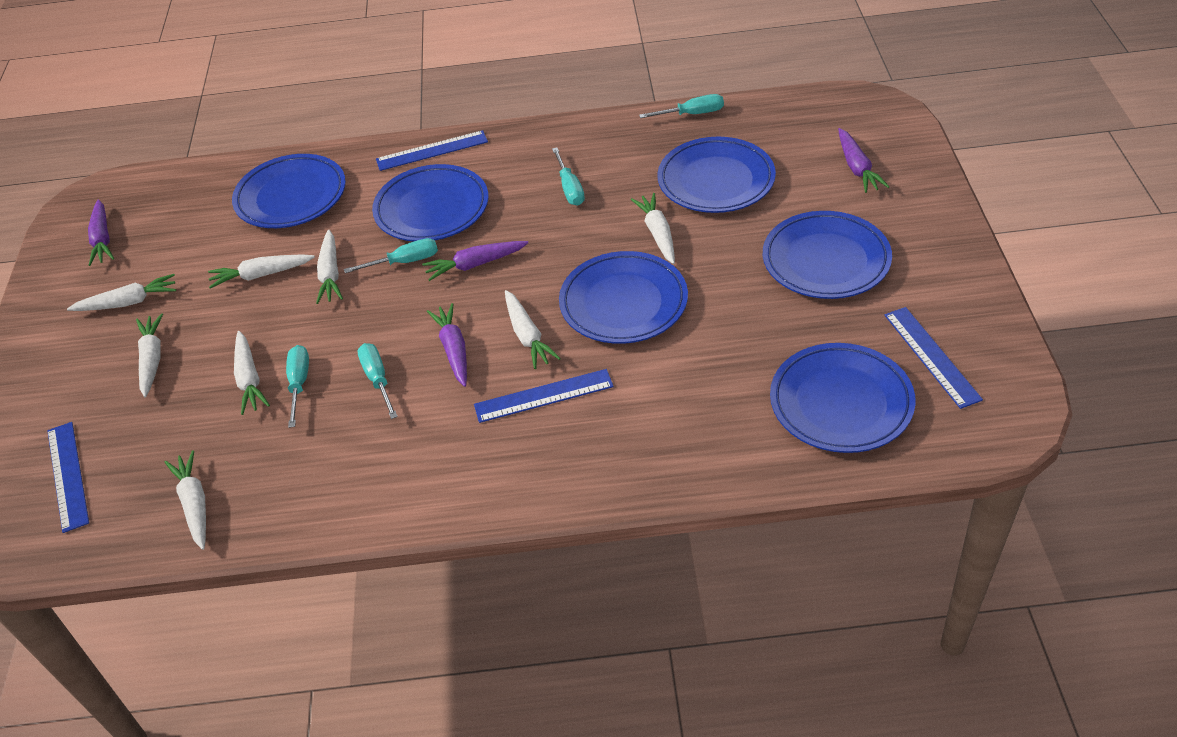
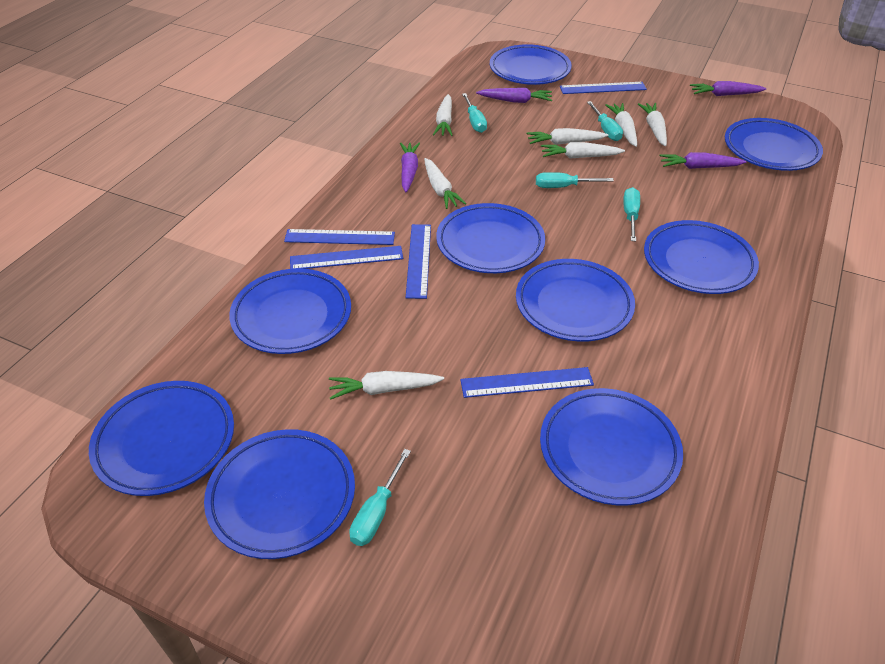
blue plate: [232,154,346,228] [372,164,488,242] [559,251,688,344] [658,137,776,213] [763,211,892,299] [770,343,916,453] = 6 -> [89,381,234,496] [204,429,355,559] [229,268,351,354] [436,203,545,273] [490,44,572,85] [516,259,635,342] [540,388,683,505] [644,220,759,294] [725,118,823,171] = 9
blue ruler: [47,422,89,533] [376,130,488,171] [474,369,614,423] [885,307,983,409] = 4 -> [284,229,395,245] [290,246,403,269] [406,224,431,299] [460,367,594,398] [560,82,647,94] = 5
white carrot: [67,274,176,311] [136,313,163,397] [165,450,206,550] [208,254,315,289] [234,331,270,415] [316,230,343,304] [505,290,561,369] [631,193,675,264] = 8 -> [329,371,444,400] [424,158,467,209] [433,94,453,136] [527,128,608,145] [541,142,625,159] [605,103,637,147] [638,103,667,146] = 7

